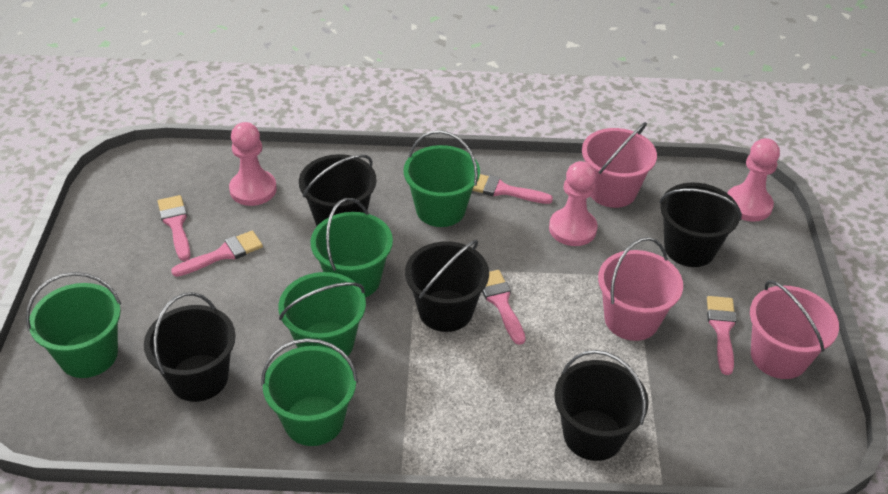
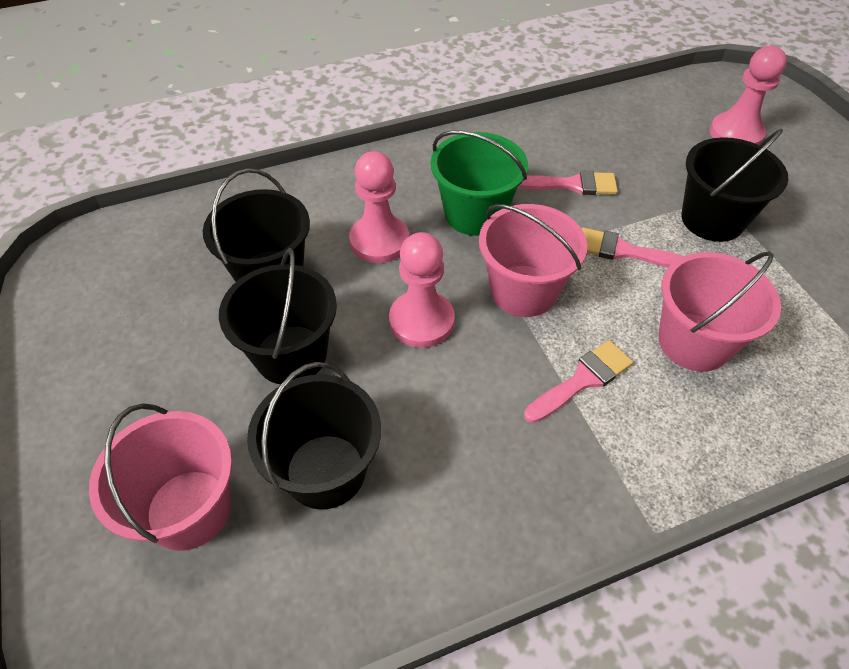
black bucket: [144,292,236,402] [299,154,377,226] [405,240,489,332] [554,350,649,461] [659,183,742,267] = 5 -> [203,168,310,282] [219,248,337,384] [247,362,381,509] [681,129,788,242] = 4
green bucket: [26,272,121,378] [261,338,358,446] [278,272,366,356] [310,198,393,297] [404,130,480,227] = 5 -> [431,130,528,236] = 1
pink brush: [158,195,191,261] [171,231,263,277] [472,174,553,204] [482,270,526,345] [707,296,737,375] = 5 -> [518,171,618,195] [524,340,633,423] [582,227,683,268] = 3

